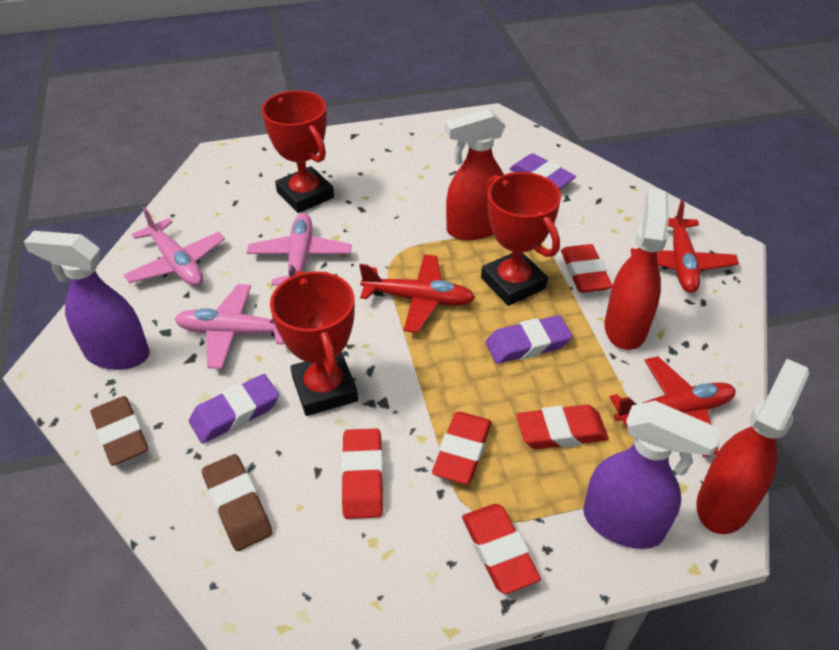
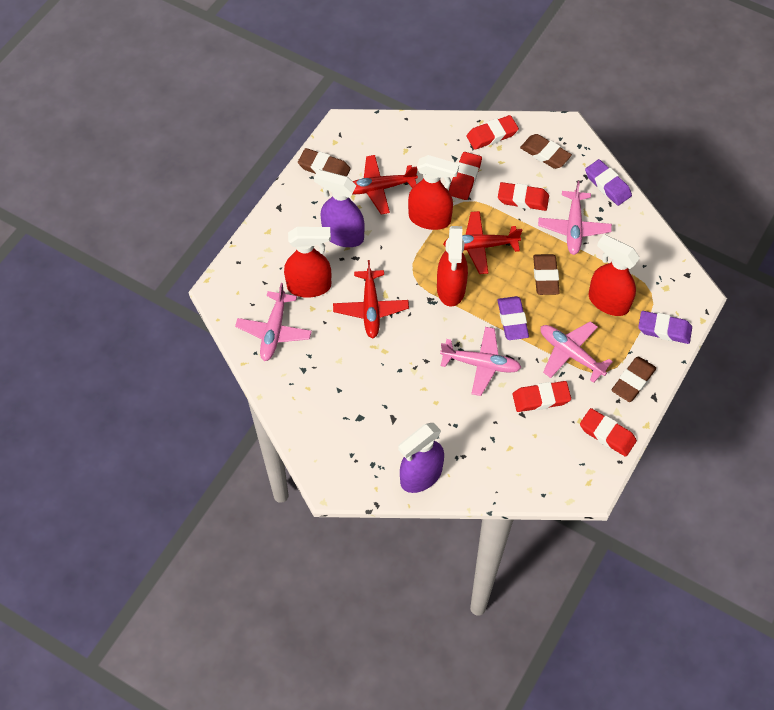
brown eraser: [90,396,148,466] [202,454,272,551] = 2 -> [298,148,351,177] [520,134,572,169] [533,254,560,295] [611,356,656,402] = 4
pink plane: [124,207,225,286] [175,284,284,369] [247,213,351,286] = 3 -> [235,283,312,361] [440,327,522,396] [538,181,612,255] [541,321,613,383] = 4
red spray bottle: [445,109,506,240] [605,189,669,350] [697,359,809,534] = 3 -> [284,227,331,298] [408,155,459,230] [437,226,468,307] [589,234,640,316] = 4
red trophy: [261,90,334,213] [270,270,358,416] [481,172,561,306] = 3 -> none = 0

